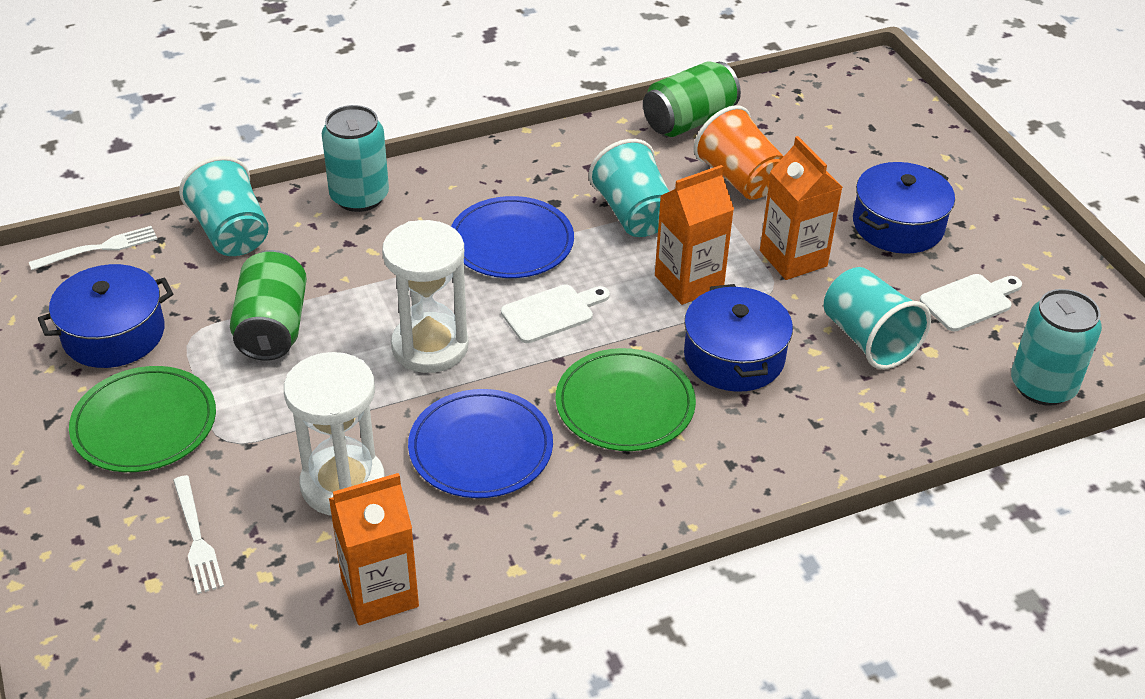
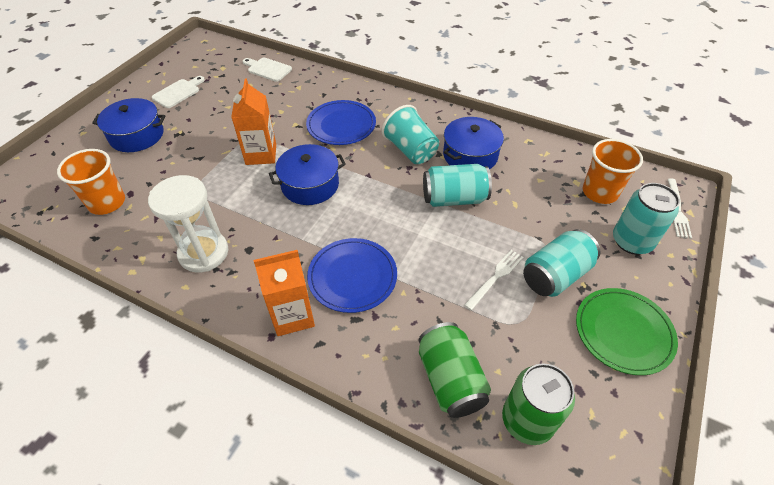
green plate: [69,366,216,472] [555,348,696,451] = 2 -> [576,288,678,375] = 1
orange carton: [329,473,419,625] [655,165,734,305] [760,136,843,280] = 3 -> [231,78,276,165] [254,250,315,336] = 2
orange cup: [694,105,784,200] = 1 -> [57,149,125,215] [583,139,643,204] = 2
turquoise can: [322,105,389,212] [1011,289,1102,405] = 2 -> [423,164,492,207] [523,229,600,297] [613,183,680,255] = 3
turquoise cup: [179,156,269,256] [589,139,669,237] [824,267,931,369] = 3 -> [382,105,439,164] = 1
white hourglass: [284,352,385,516] [382,220,468,373] = 2 -> [148,175,228,273] = 1

